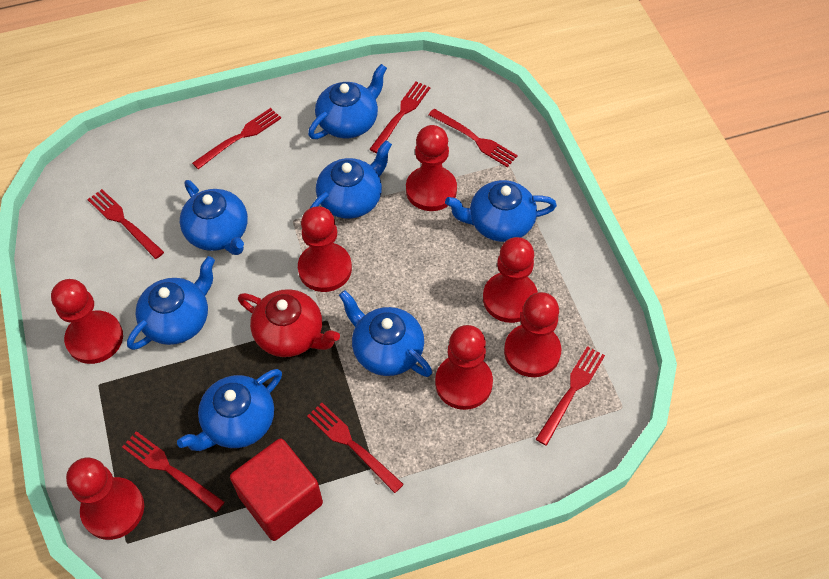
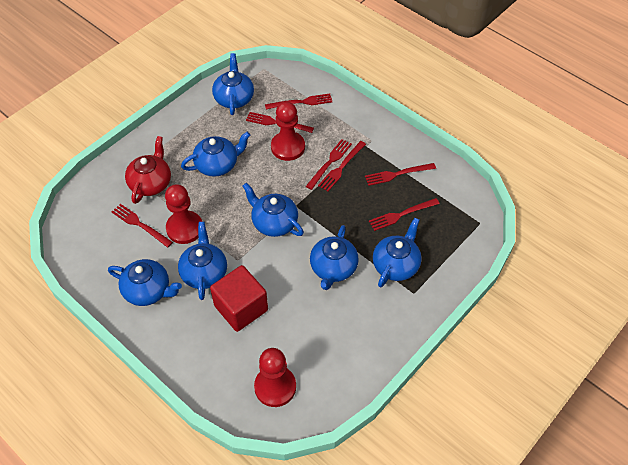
red pawn: [51,279,123,364] [66,458,144,540] [298,206,352,292] [406,125,457,211] [435,325,493,410] [483,237,538,323] [504,292,561,377] = 7 -> [165,184,202,244] [254,348,296,407] [271,102,305,161] = 3

